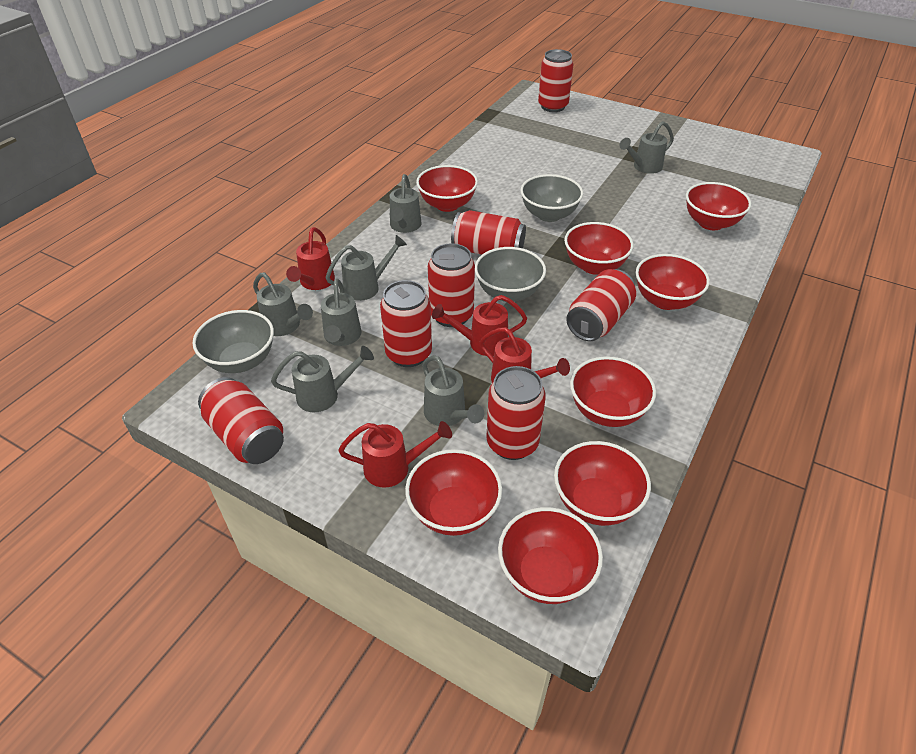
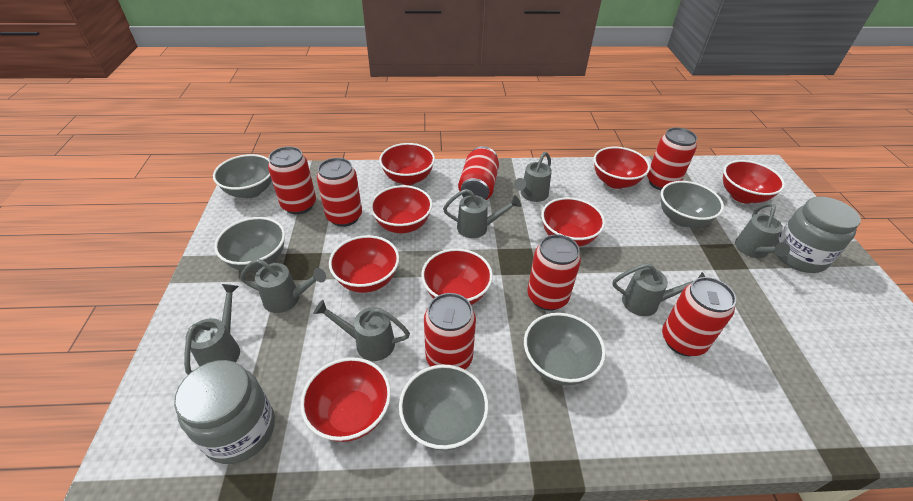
grey bowl: [192,310,274,373] [475,247,546,302] [520,174,583,222] = 3 -> [213,154,272,198] [214,217,285,271] [399,365,488,450] [524,313,606,385] [661,181,724,227] = 5
grey jar: none = 0 -> [174,360,275,464] [773,196,861,273] = 2
red watering can: [286,227,335,290] [338,421,452,487] [432,295,527,356] [480,327,570,383] = 4 -> none = 0

